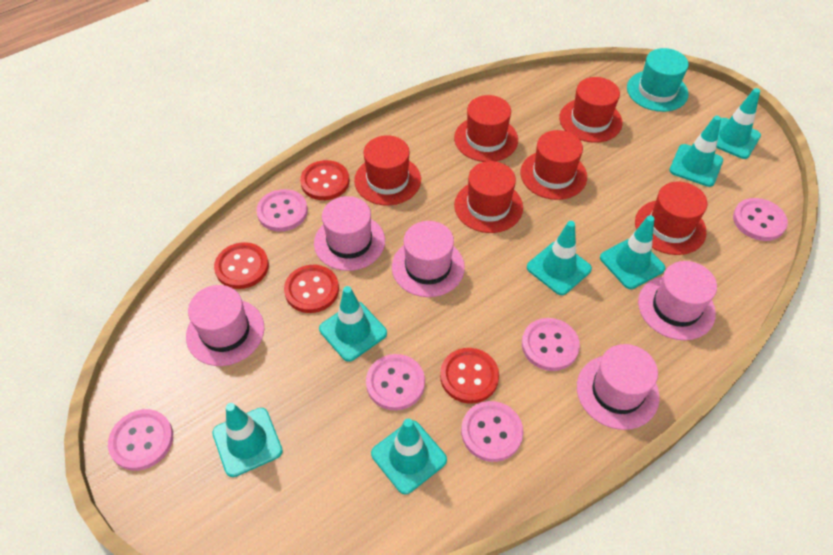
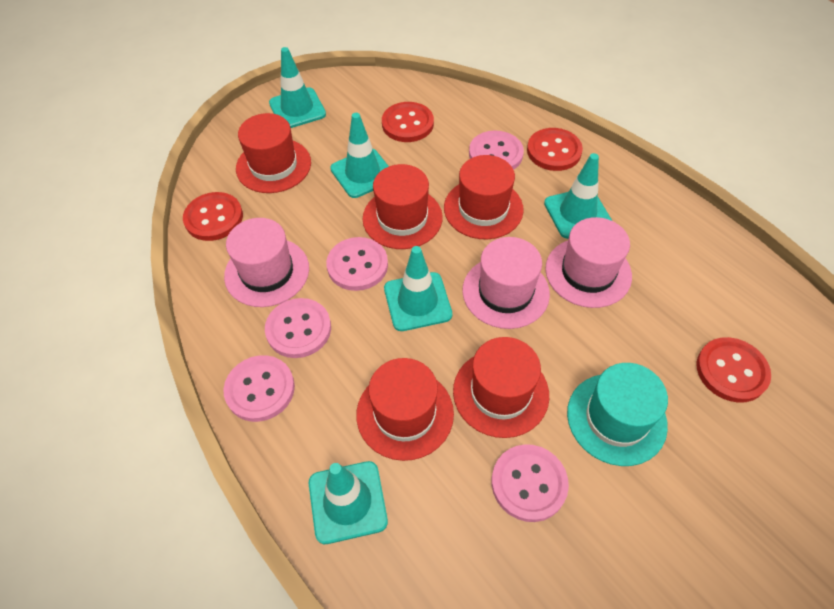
pink button: [108,409,173,471] [256,189,308,232] [366,354,425,411] [461,401,523,462] [522,318,580,371] [733,198,788,241] = 6 -> [223,355,295,422] [265,298,331,358] [326,237,388,291] [469,131,524,170] [492,444,569,522] = 5
pink hat: [186,285,264,366] [314,196,385,271] [392,221,465,297] [577,344,660,430] [638,261,717,340] = 5 -> [224,218,309,307] [462,237,550,329] [545,217,632,308] = 3
red hat: [354,135,421,205] [454,95,518,162] [454,161,523,233] [521,130,587,200] [559,77,623,143] [635,181,708,255] = 6 -> [236,113,311,193] [356,358,454,461] [363,164,443,249] [444,155,524,239] [453,337,549,438] = 5
turquoise traffic cone: [212,403,283,477] [319,286,387,362] [371,419,447,495] [527,221,592,295] [600,215,665,289] [669,116,723,187] [716,88,761,159] = 7 -> [269,47,326,128] [309,461,388,544] [330,113,389,198] [384,246,452,331] [544,153,612,239] = 5

